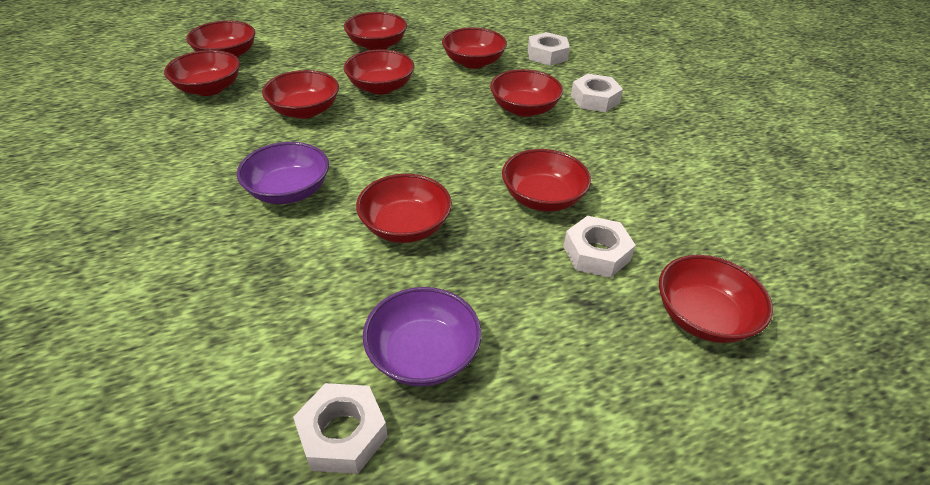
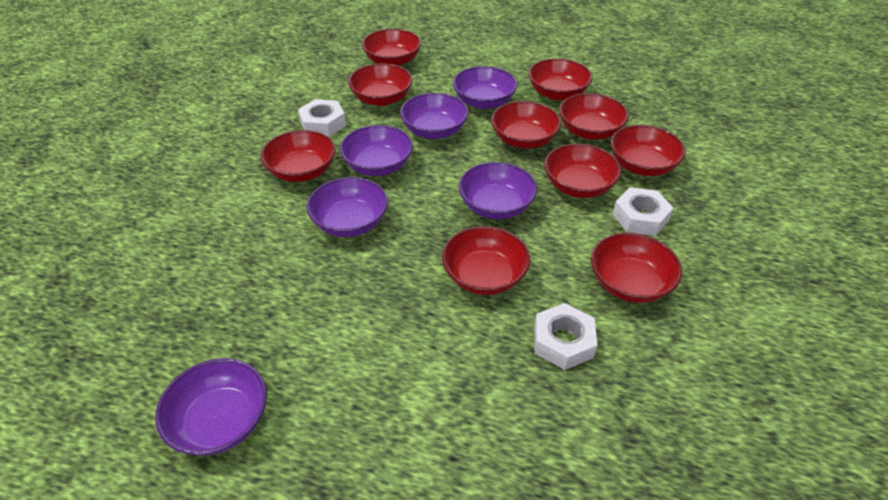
purple bowl: [237,142,329,204] [363,287,482,387] = 2 -> [155,358,267,456] [307,177,388,237] [340,125,413,176] [400,93,468,139] [453,66,517,109] [458,162,537,219] = 6
white nut: [293,383,388,474] [528,32,570,66] [563,216,636,278] [571,74,623,112] = 4 -> [298,99,346,137] [534,303,597,370] [612,187,673,236] = 3

